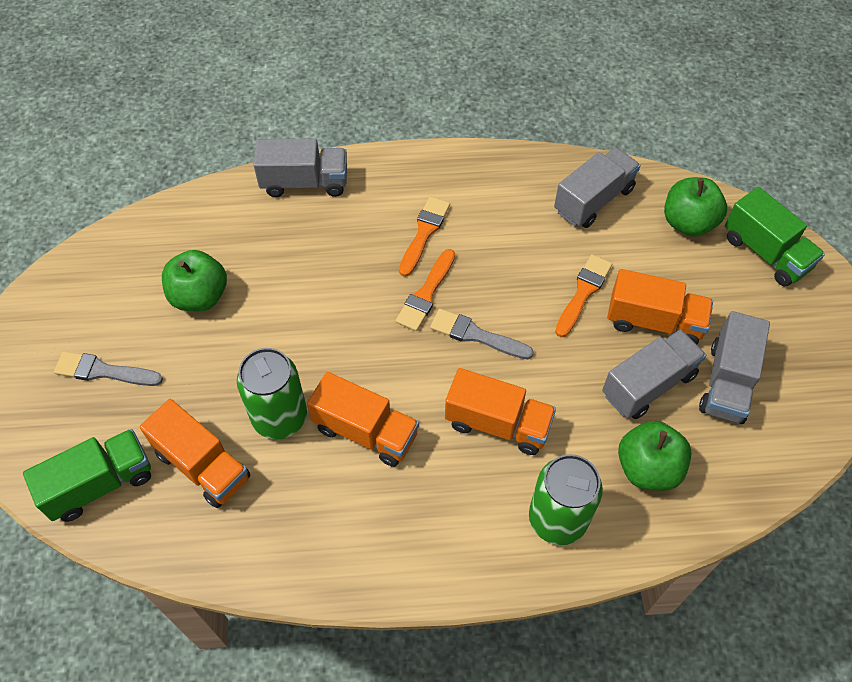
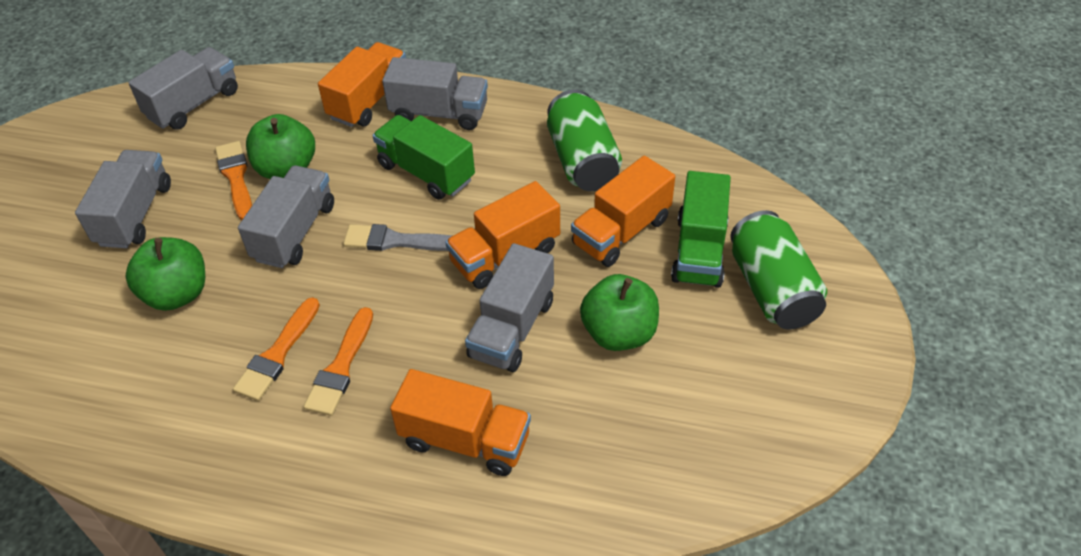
grey brush: [54,351,163,386] [430,309,534,359] = 2 -> [343,224,452,251] = 1
grey truck: [253,139,347,197] [554,147,640,228] [602,329,706,419] [699,311,770,424] = 4 -> [75,150,171,248] [128,47,238,130] [238,165,334,268] [382,57,488,130] [465,243,554,372] = 5

